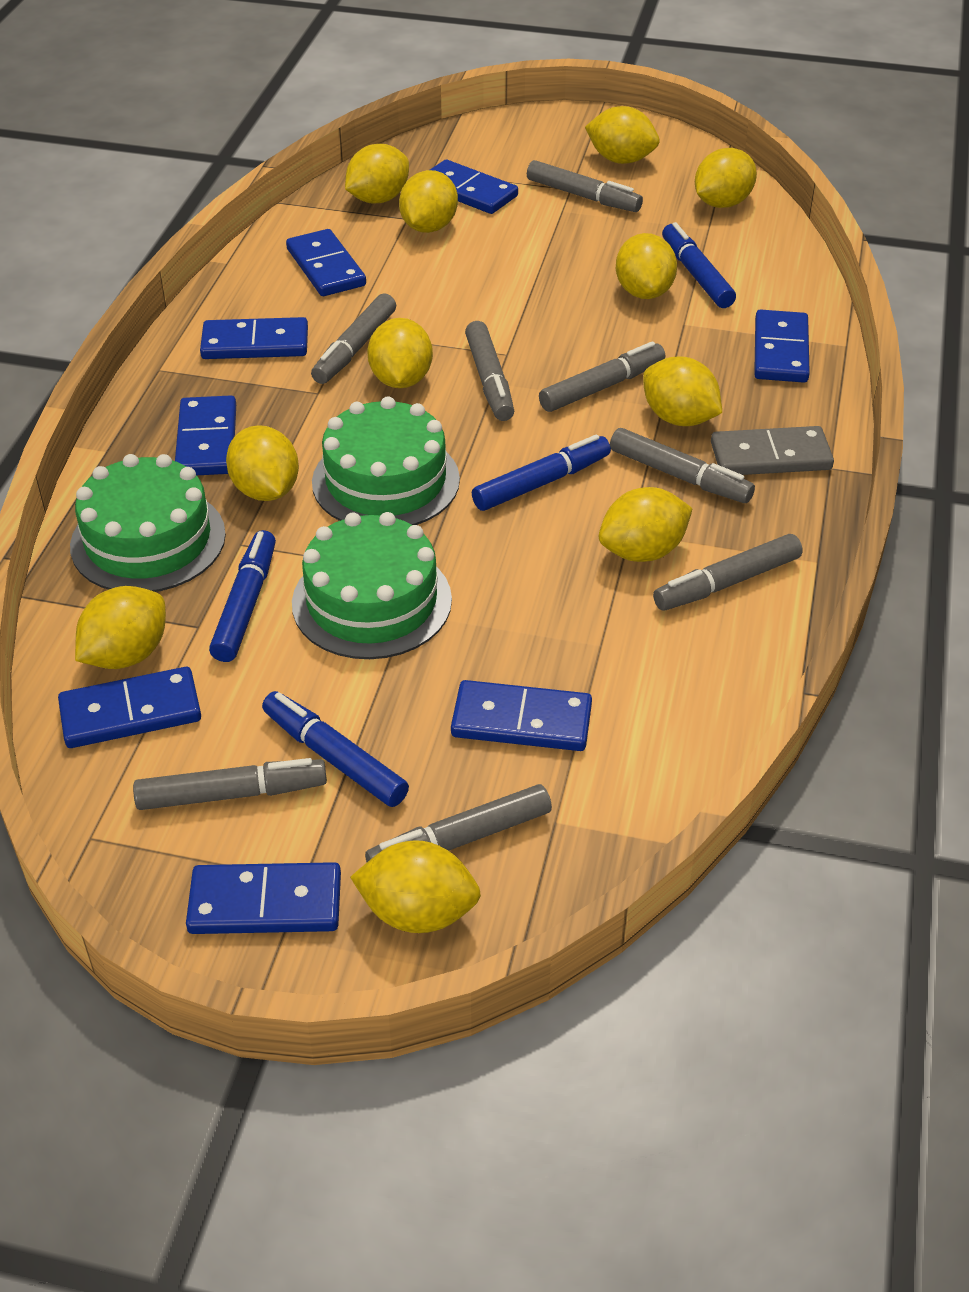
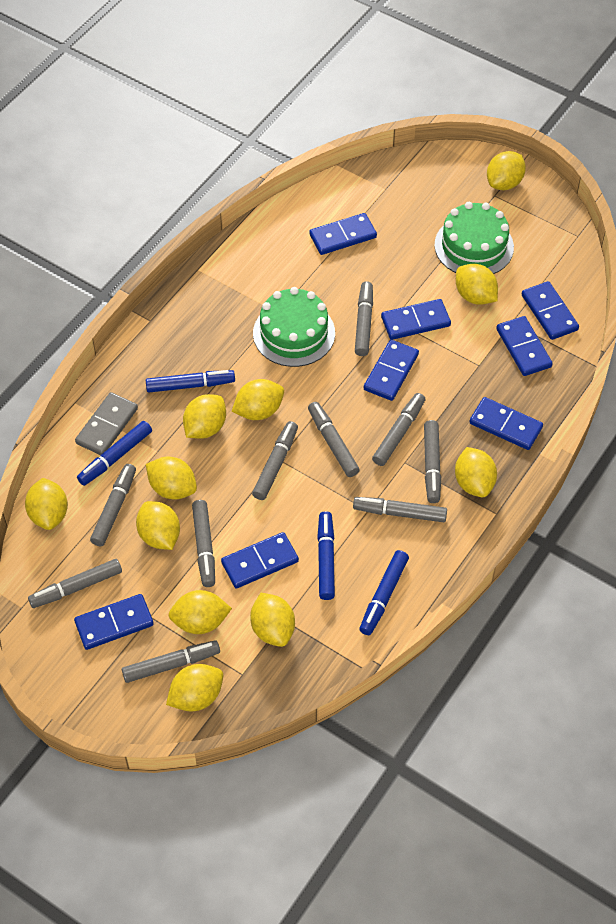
green cake: [70,454,226,592] [292,512,452,659] [312,396,460,525] = 3 -> [253,287,335,367] [434,202,514,274] = 2
grey marker: [133,758,327,810] [311,293,396,384] [365,784,552,862] [465,321,514,421] [527,160,643,212] [539,341,665,412] [610,428,755,503] [653,534,802,611] = 8 -> [28,559,122,608] [90,464,136,546] [122,640,220,683] [192,500,215,587] [252,421,298,500] [308,402,360,477] [353,497,447,522] [355,281,373,356] [372,393,425,466] [424,420,441,503] = 10

